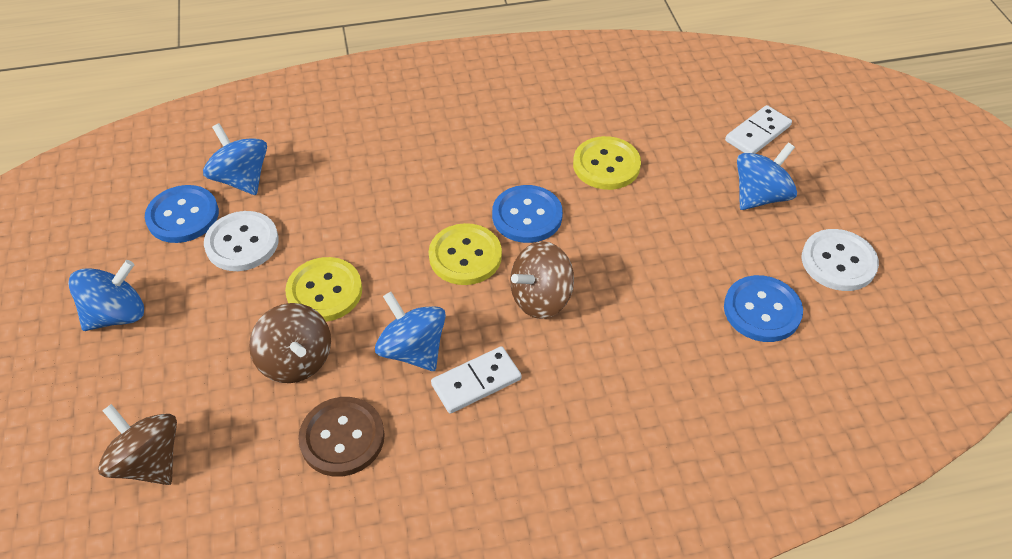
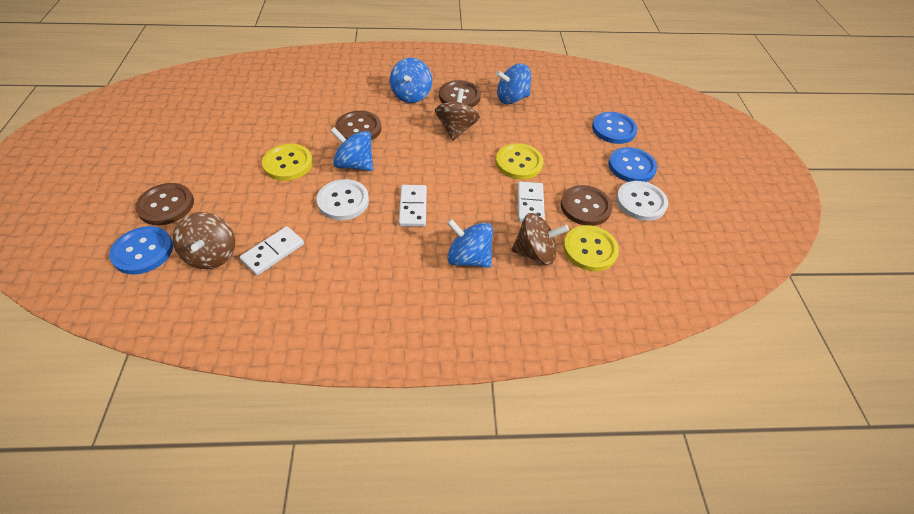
brown button: [298,397,385,477] = 1 -> [135,183,194,225] [335,111,381,141] [439,80,481,107] [561,185,613,226] = 4
white domino: [431,346,522,414] [725,105,792,154] = 2 -> [240,226,304,276] [399,185,427,227] [518,181,545,222] = 3

